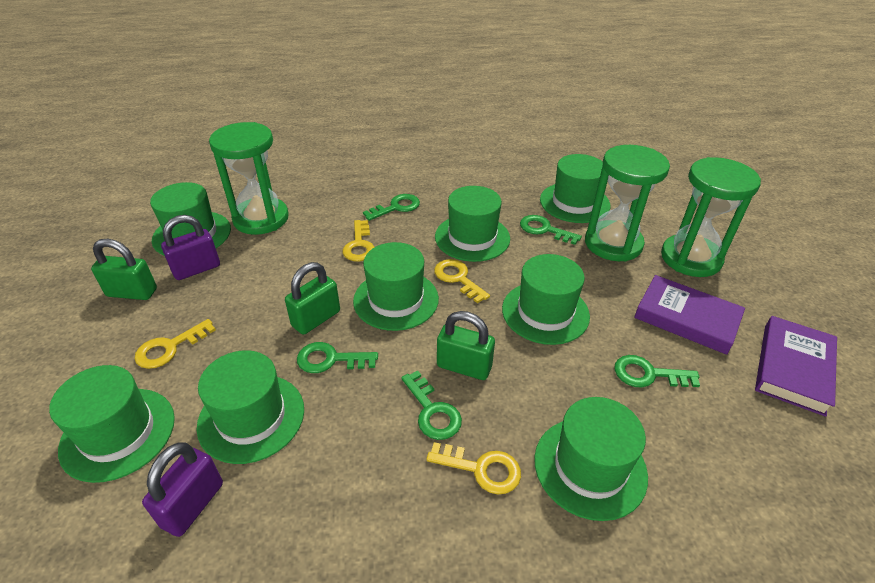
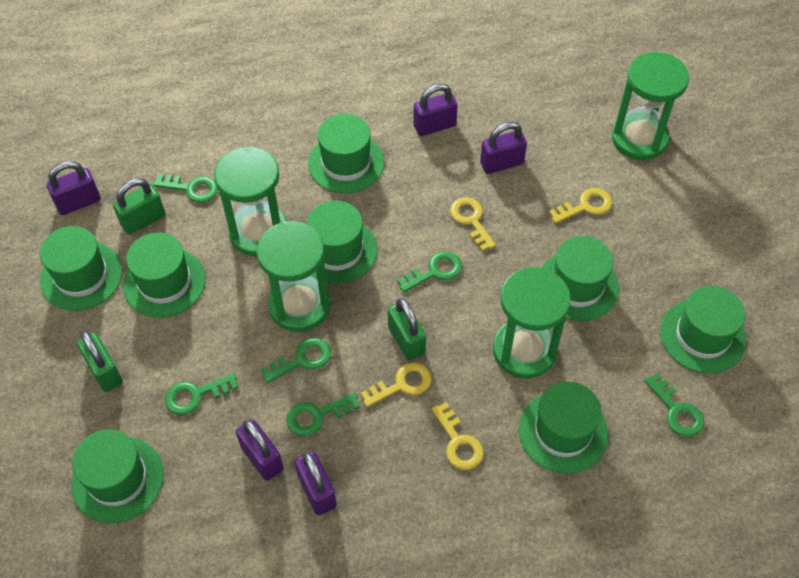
green hourglass: [209,122,289,235] [585,145,670,261] [661,157,761,277] = 3 -> [214,146,287,256] [256,221,331,332] [493,267,571,378] [612,52,689,160] = 4
green key: [297,342,378,373] [363,194,420,221] [401,370,462,440] [520,215,582,245] [615,355,700,388] = 5 -> [153,174,218,203] [165,373,238,415] [261,338,331,383] [286,392,360,436] [397,251,462,293] [644,373,704,437] = 6
purple book: [634,275,745,355] [755,316,837,417] = 2 -> none = 0
purple padlock: [142,442,223,537] [161,215,220,280] = 2 -> [47,161,101,215] [236,420,284,481] [295,451,337,515] [413,83,458,136] [480,122,527,174] = 5

